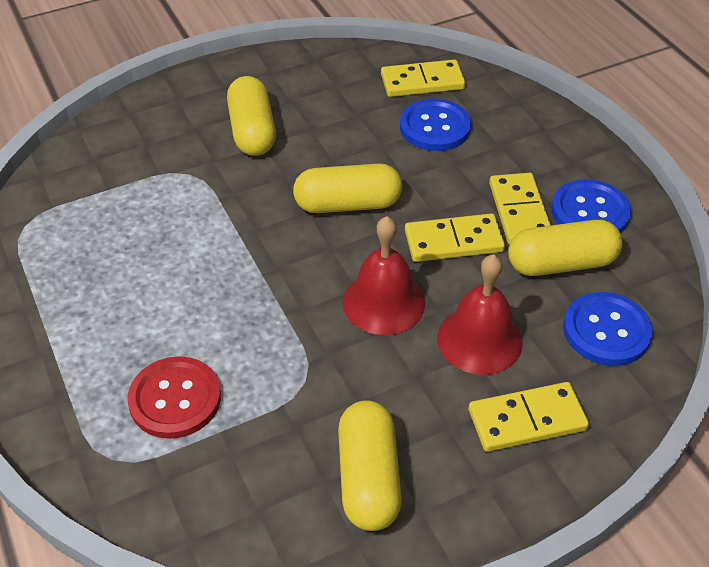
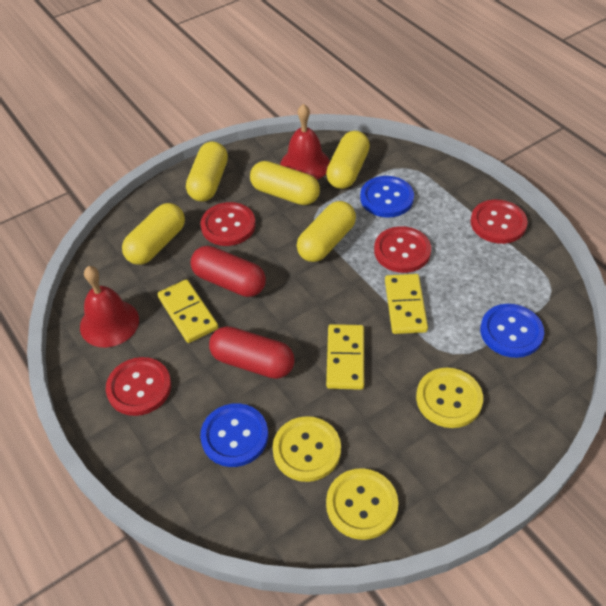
red button: [127,356,221,439] = 1 -> [106,357,171,416] [200,202,256,246] [374,226,431,273] [470,200,528,244] = 4
red capsule: none = 0 -> [190,246,266,297] [209,326,295,379] = 2
yellow button: none = 0 -> [273,416,341,482] [326,468,398,540] [416,368,483,428] = 3
yellow capsule: [227,76,276,156] [293,163,402,213] [338,400,402,531] [508,220,623,276] = 4 -> [122,203,185,265] [186,142,228,201] [250,161,320,205] [297,201,356,262] [326,131,370,189] = 5
yellow domino: [381,59,466,97] [405,213,505,262] [469,382,589,452] [489,173,551,245] = 4 -> [157,279,218,343] [326,324,364,390] [385,274,428,334] = 3

